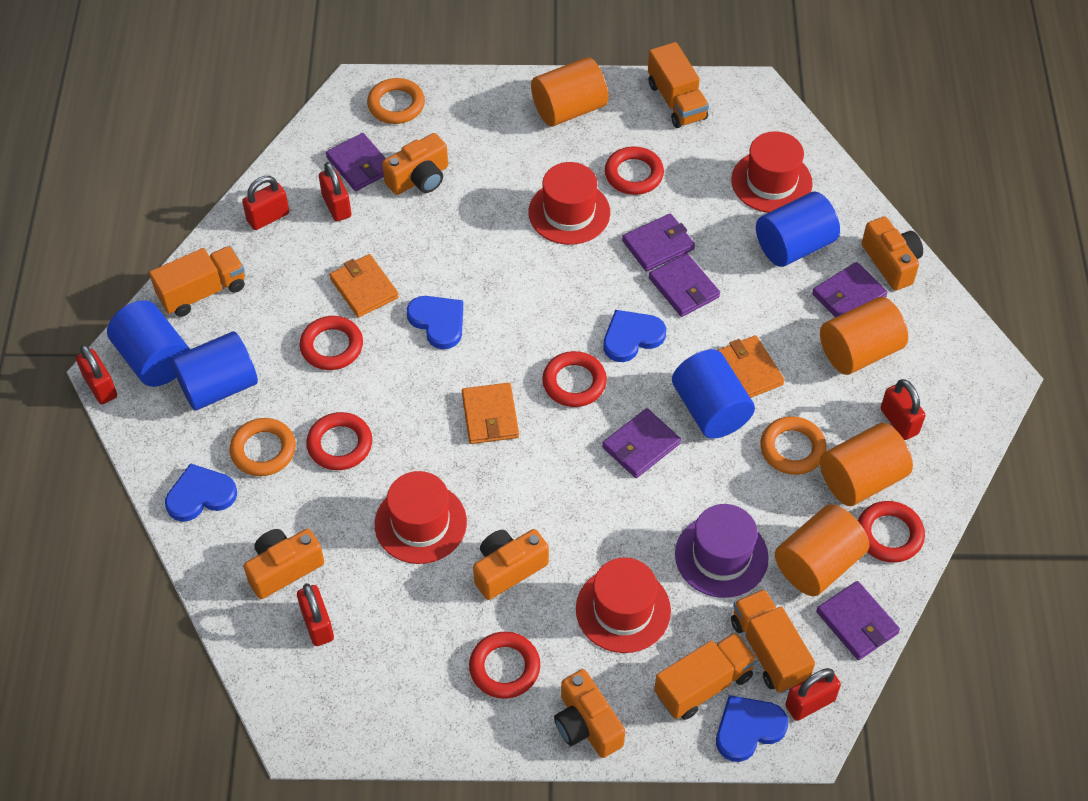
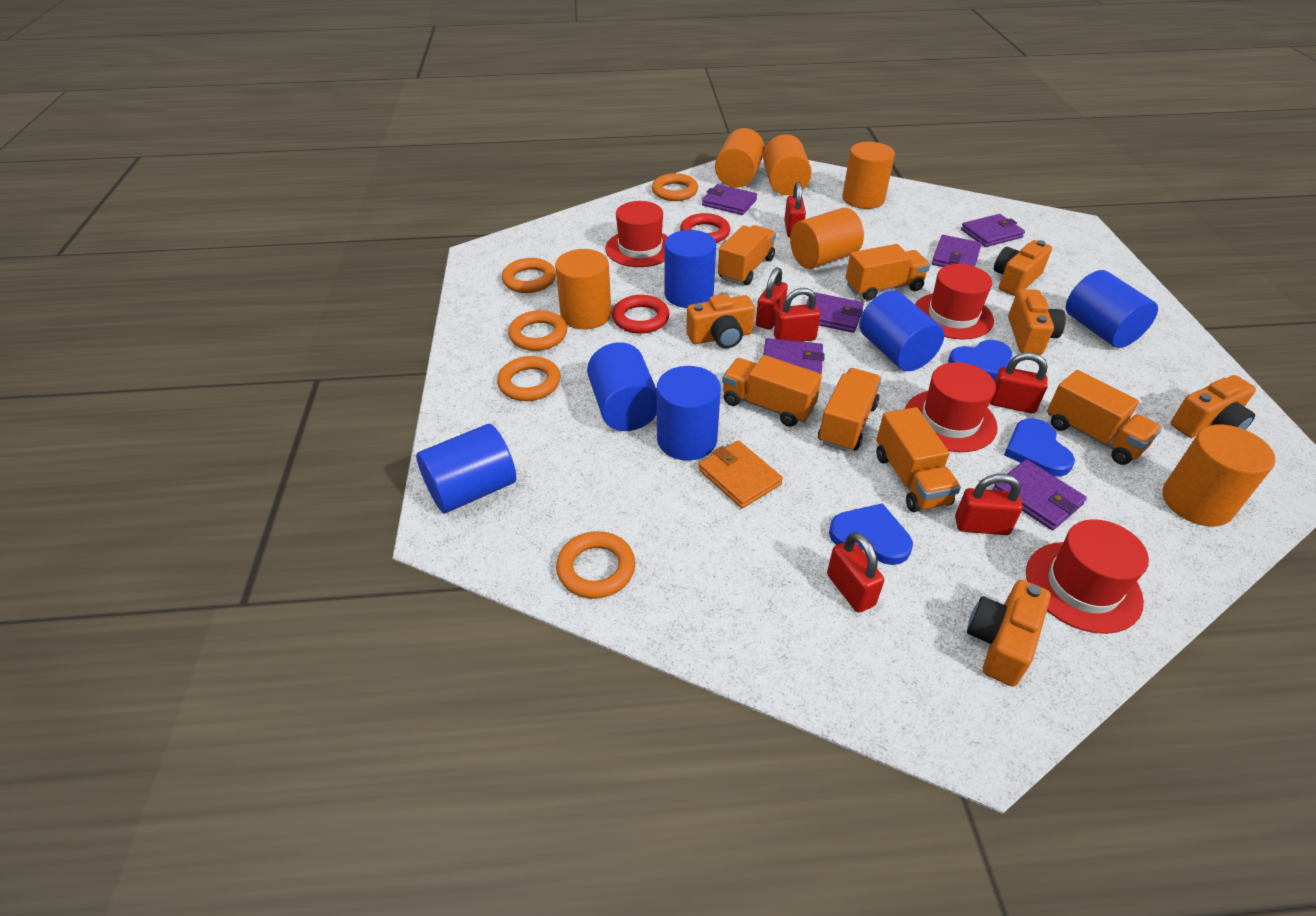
blue cylinder: [107,300,190,387] [171,331,258,410] [672,349,755,439] [756,192,840,267] = 4 -> [416,424,516,513] [587,342,657,431] [657,366,721,461] [664,230,716,308] [859,291,944,371] [1066,270,1158,348] = 6
blue heart: [165,463,237,522] [407,296,463,349] [603,310,666,362] [716,695,788,762] = 4 -> [829,503,913,565] [948,340,1012,381] [1004,419,1075,477] = 3
orange cylinder: [531,57,608,127] [775,504,869,596] [820,297,908,375] [820,423,913,506] = 4 -> [555,249,611,329] [715,128,765,188] [763,134,812,195] [790,208,864,269] [842,142,895,209] [1162,424,1275,526] = 6
orange ring: [230,418,296,476] [367,78,425,124] [761,416,827,475] = 3 -> [497,356,561,401] [502,258,556,293] [508,310,567,351] [556,531,635,598] [652,173,698,201] = 5
orange truck: [149,246,245,317] [648,42,709,128] [654,632,757,720] [731,589,815,693] = 4 -> [718,225,776,285] [722,355,822,427] [818,368,881,452] [846,244,930,301] [876,407,961,512] [1047,370,1162,465] = 6
orange wallet: [329,254,399,318] [462,383,519,444] [718,335,785,398] = 3 -> [698,441,783,508] = 1
purple hat: [675,504,769,598] = 1 -> none = 0
red ring: [299,316,363,370] [306,412,372,470] [469,632,540,699] [542,351,607,407] [605,146,664,195] [858,501,925,563] = 6 -> [612,295,669,334] [680,213,730,243] = 2

